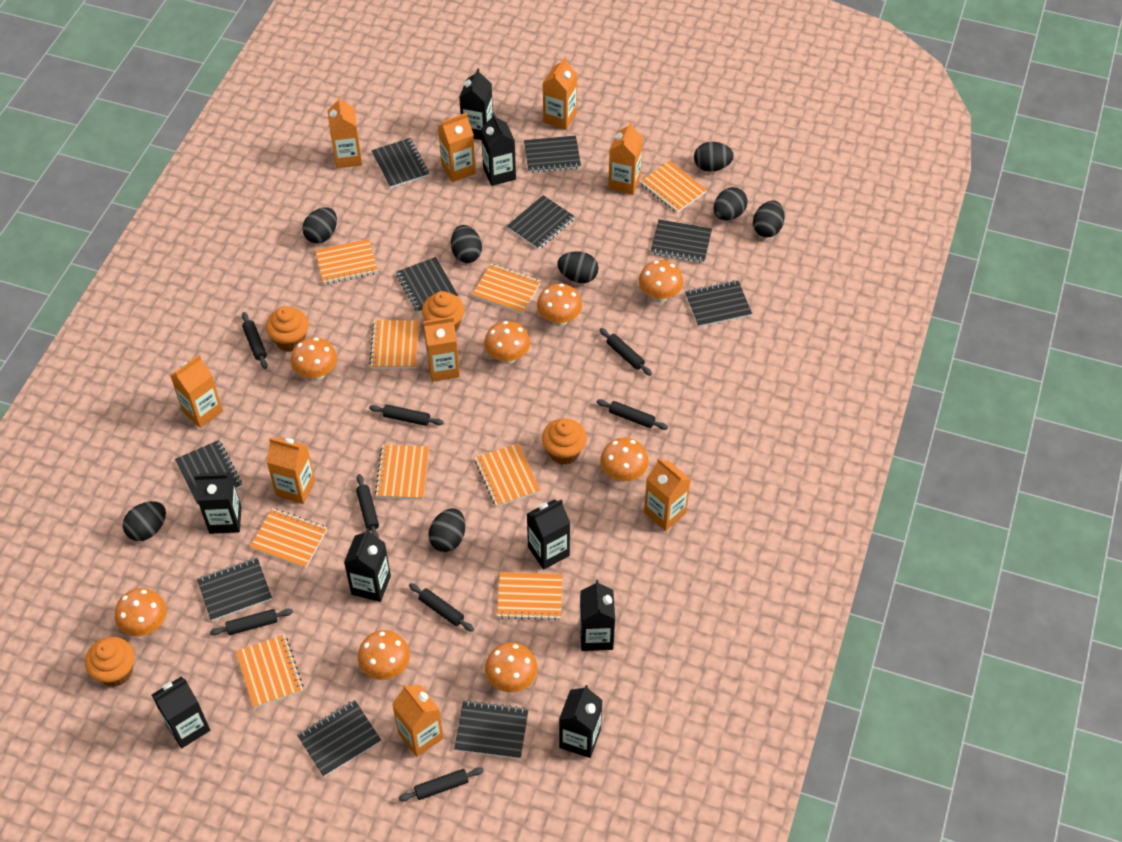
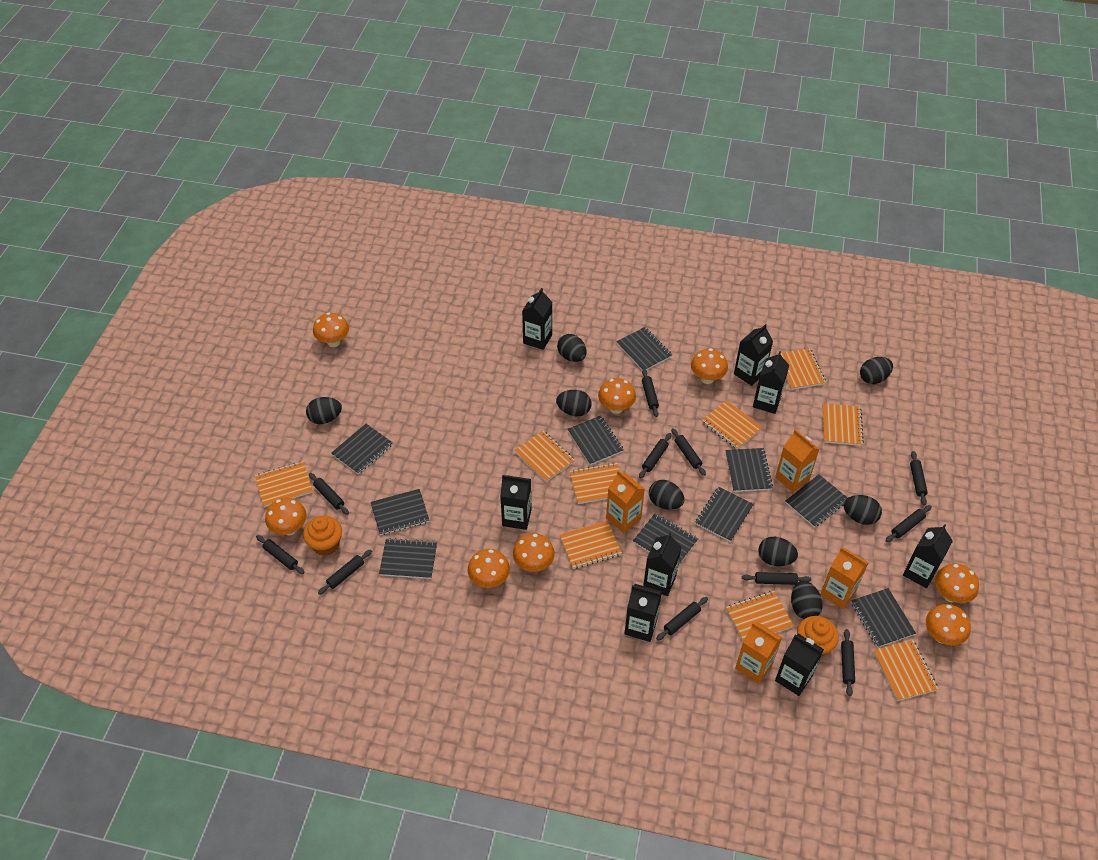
black rolling pin: [210,609,293,636] [242,312,268,369] [356,474,379,538] [369,405,444,426] [399,767,484,802] [409,583,474,632] [597,399,668,430] [600,328,652,376] = 8 -> [256,535,305,574] [309,473,349,515] [318,549,372,595] [639,433,671,479] [642,369,659,417] [656,597,708,640] [671,428,706,476] [742,572,811,585] [841,629,855,696] [885,505,932,542] [910,451,928,506] = 11
orange carton: [170,355,223,428] [266,438,315,504] [328,96,362,169] [392,684,444,757] [423,317,460,382] [438,113,476,182] [543,57,577,130] [608,121,643,195] [644,458,691,531] = 9 -> [606,470,645,533] [735,622,782,684] [775,429,819,492] [820,547,868,609] = 4
orange cupcake: [85,637,134,687] [266,306,309,352] [422,291,464,332] [542,418,587,465] = 4 -> [303,516,342,556] [797,616,839,657] = 2

